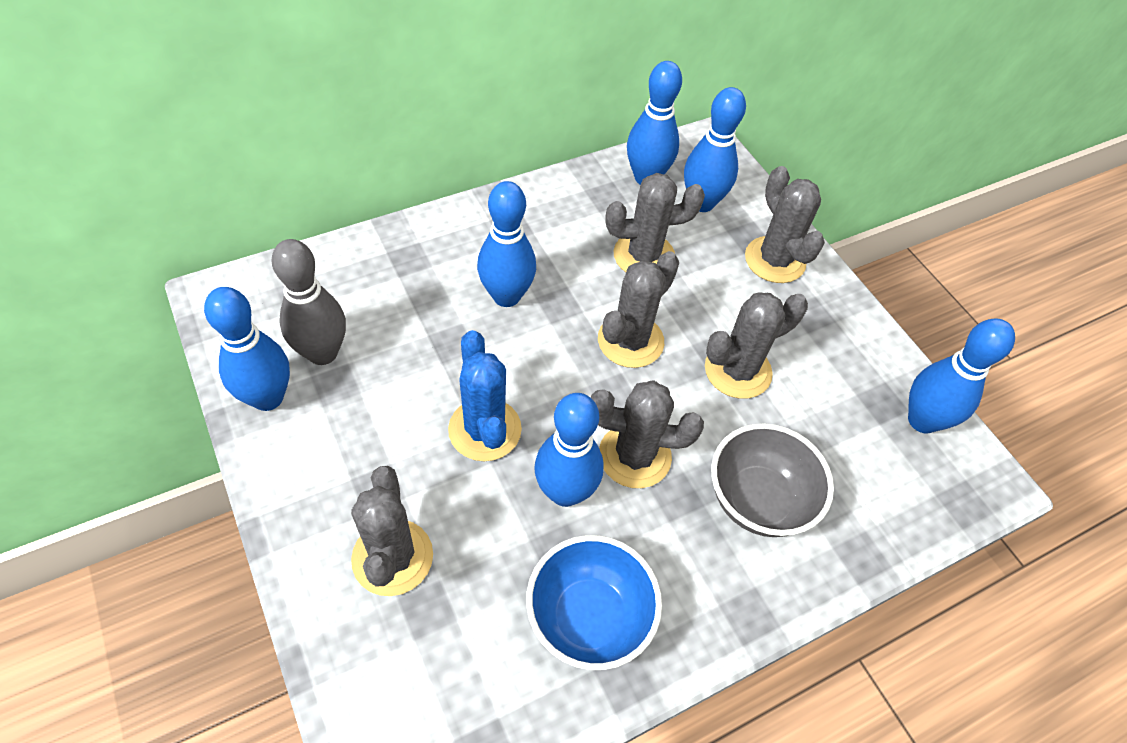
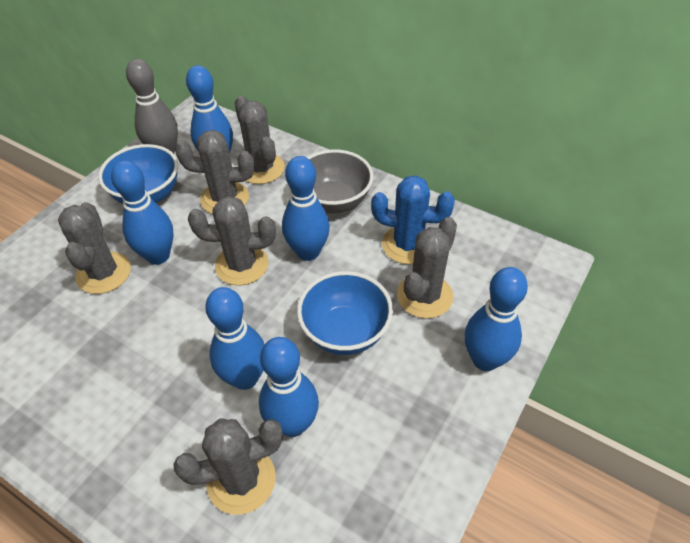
blue bowl: [526,535,662,670] = 1 -> [98,144,178,204] [297,271,393,355] = 2

